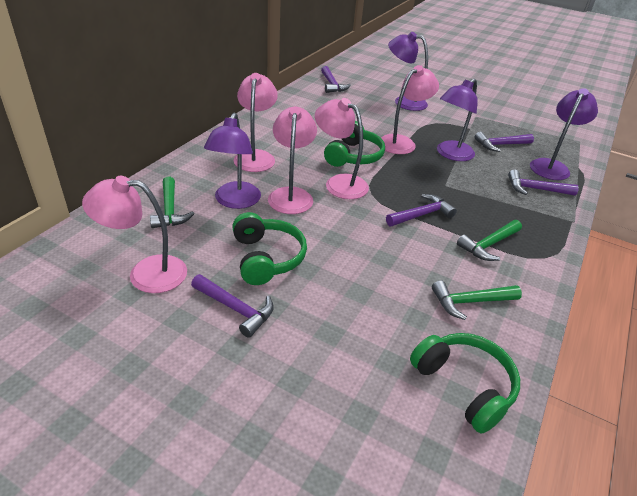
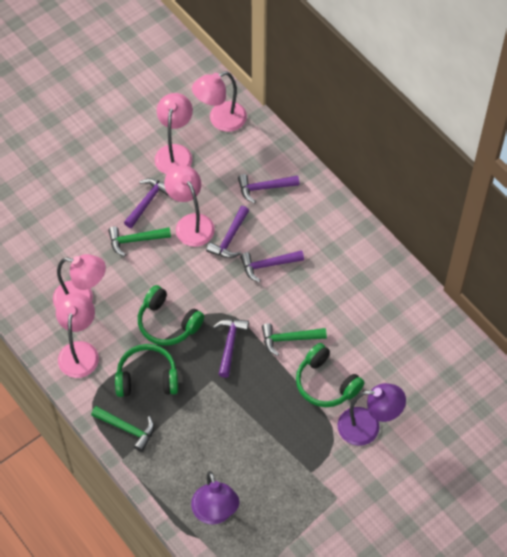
purple lamp: [204,113,261,209] [388,32,428,111] [437,78,478,161] [530,88,598,180] = 4 -> [191,471,240,525] [337,383,406,446] = 2

